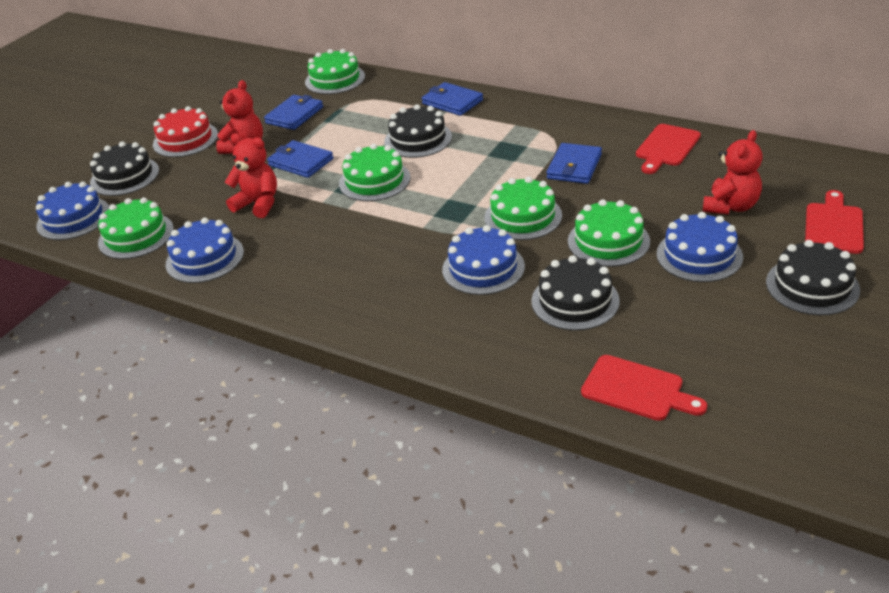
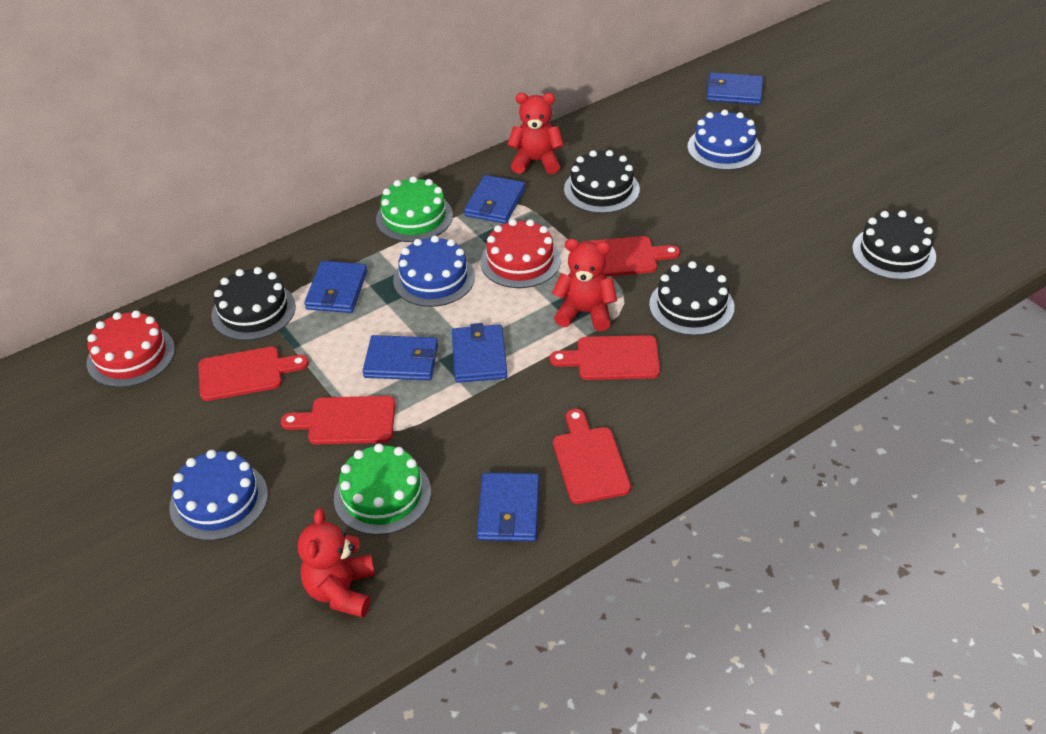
blue cake: [36,181,109,240] [166,217,244,283] [442,225,525,295] [656,212,743,282] = 4 -> [169,450,268,541] [393,236,475,307] [687,109,761,170] = 3
blue wallet: [264,95,323,130] [267,140,334,178] [422,82,483,116] [546,143,602,184] = 4 -> [304,261,367,313] [363,335,438,380] [452,323,508,383] [464,175,525,224] [477,473,539,541] [706,72,763,105] = 6
green cake: [98,197,174,259] [305,49,365,94] [339,144,411,201] [484,177,562,240] [568,199,650,267] = 5 -> [334,444,431,535] [376,176,453,242] = 2
red cake: [153,106,218,157] = 1 -> [87,310,175,388] [480,219,561,288] = 2
red cutting board: [581,355,707,421] [636,124,701,174] [805,190,864,254] = 3 -> [199,347,309,401] [281,396,395,444] [550,335,660,380] [553,409,631,504] [583,236,680,276] = 5

